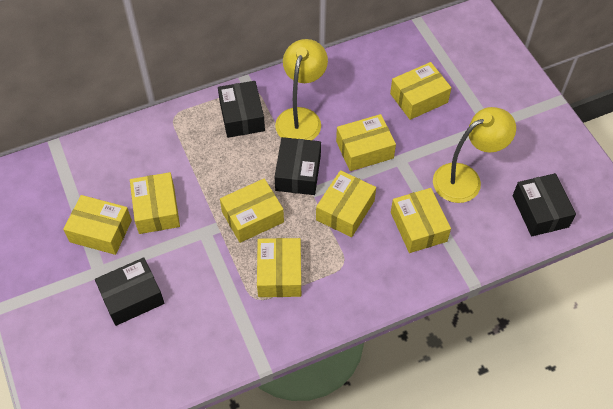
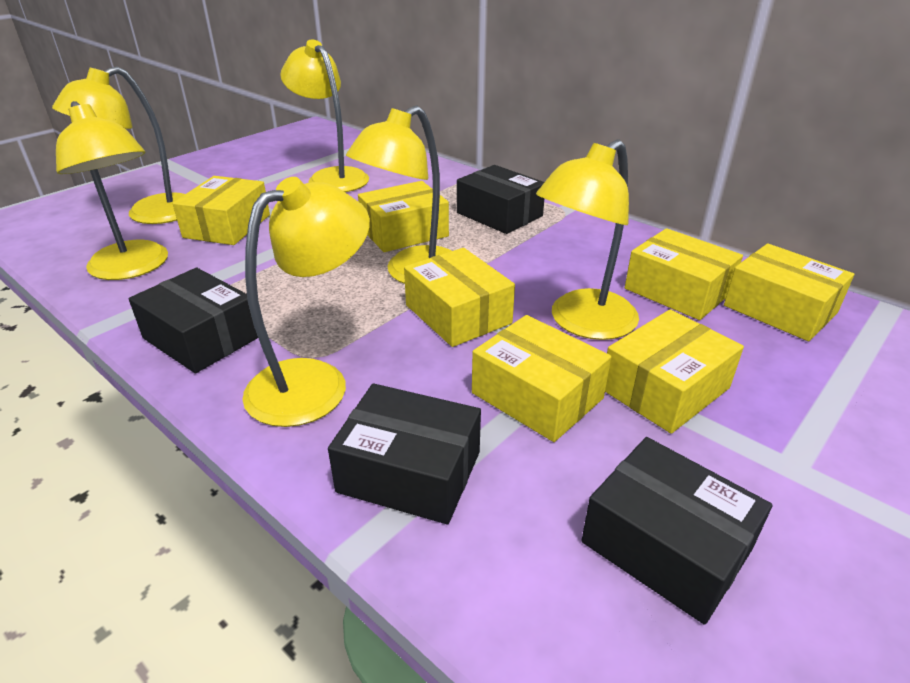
yellow box: [63,195,132,255] [130,172,180,234] [220,179,284,243] [257,238,301,297] [316,170,376,237] [336,114,396,171] [390,62,451,120] [391,188,451,253] = 8 -> [173,176,270,245] [358,181,449,252] [404,248,515,347] [472,315,611,442] [605,309,744,434] [625,228,743,320] [724,243,854,341] = 7
yellow lamp: [275,39,328,140] [433,107,516,203] = 2 -> [52,66,185,224] [56,101,168,280] [243,177,370,427] [280,39,369,192] [346,105,451,284] [536,139,639,340] = 6

